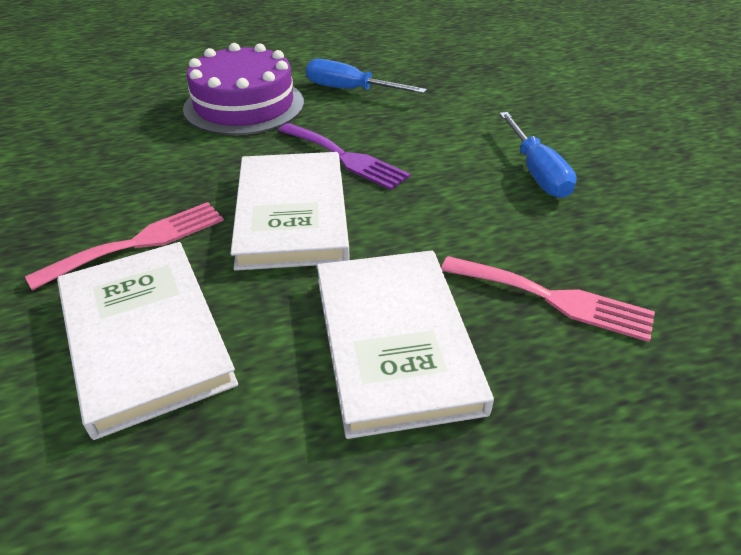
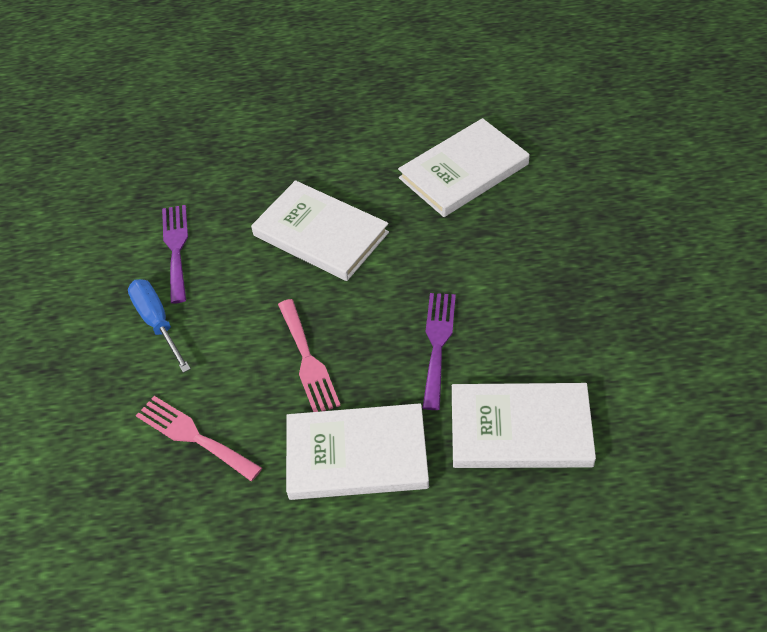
blue screwdriver: [306,59,427,93] [499,112,577,198] = 2 -> [128,279,191,373] = 1
purple cake: [183,43,304,135] = 1 -> none = 0
purple fork: [278,123,411,190] = 1 -> [162,205,188,304] [423,293,456,410] = 2
white book: [57,242,238,440] [230,152,350,271] [317,250,494,439] = 3 -> [251,180,389,281] [286,403,429,500] [398,118,530,217] [452,383,596,468] = 4

